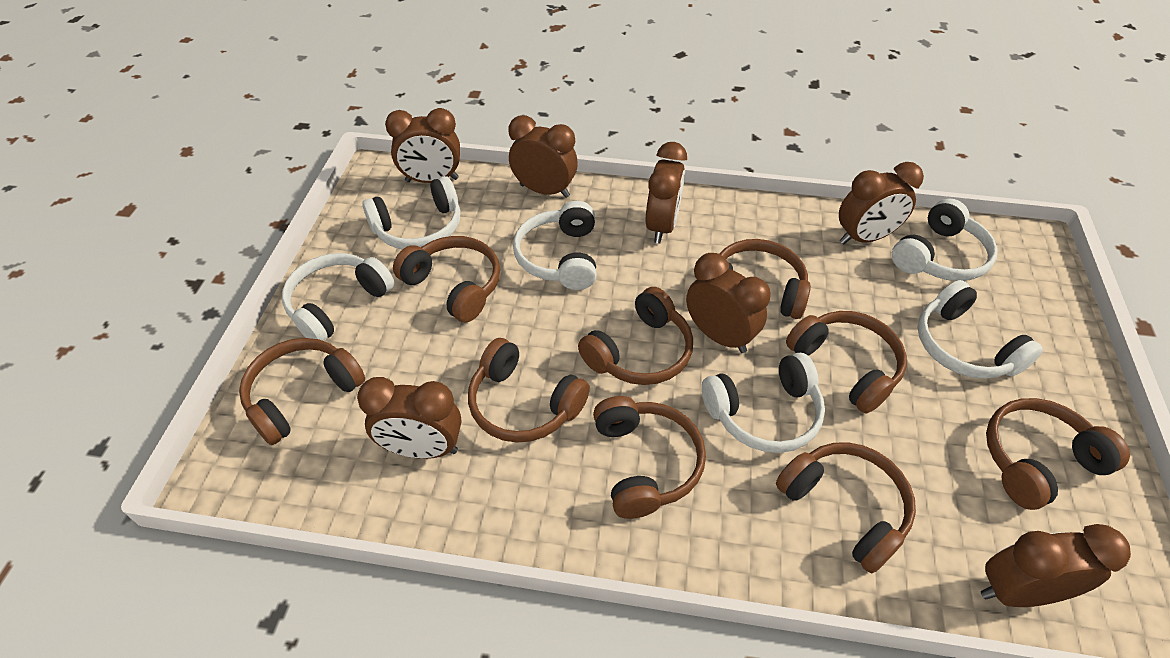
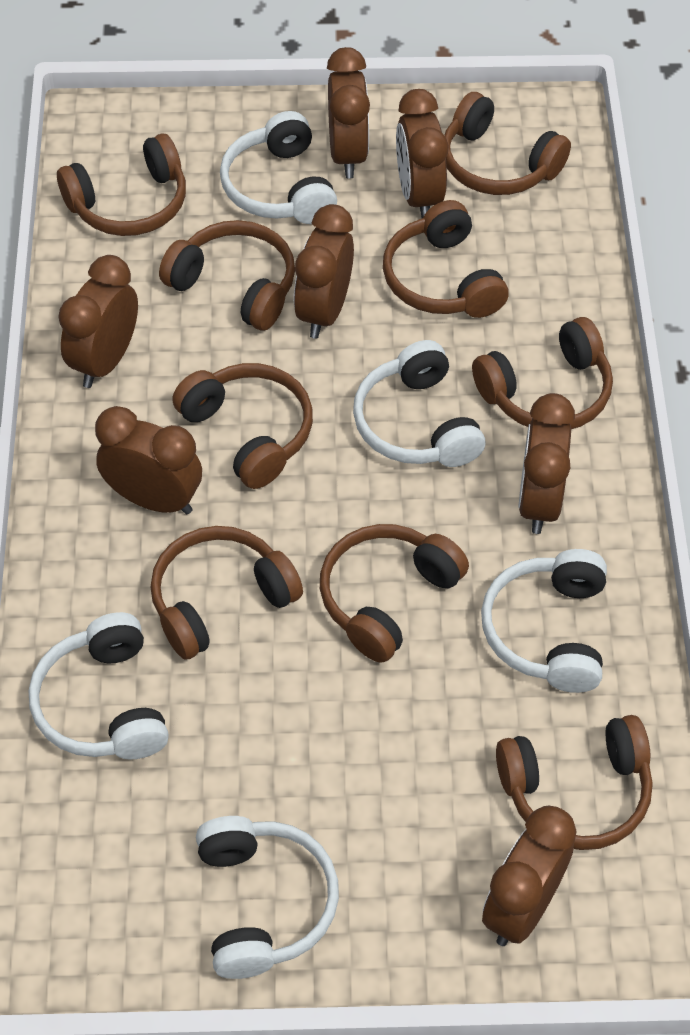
white headphones: [282,253,394,341] [362,176,461,249] [513,201,597,290] [702,353,825,453] [892,199,997,281] [917,280,1043,379] = 6 -> [29,612,169,760] [196,816,339,979] [220,111,337,224] [353,340,485,467] [481,549,607,693] = 5

